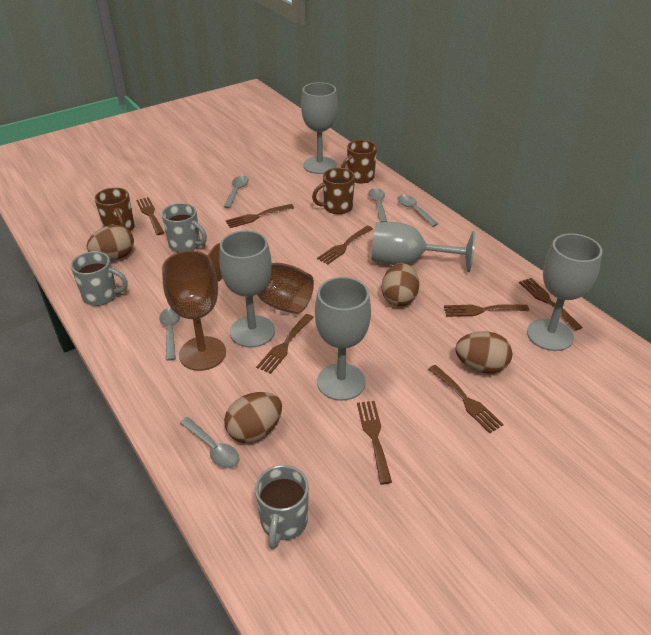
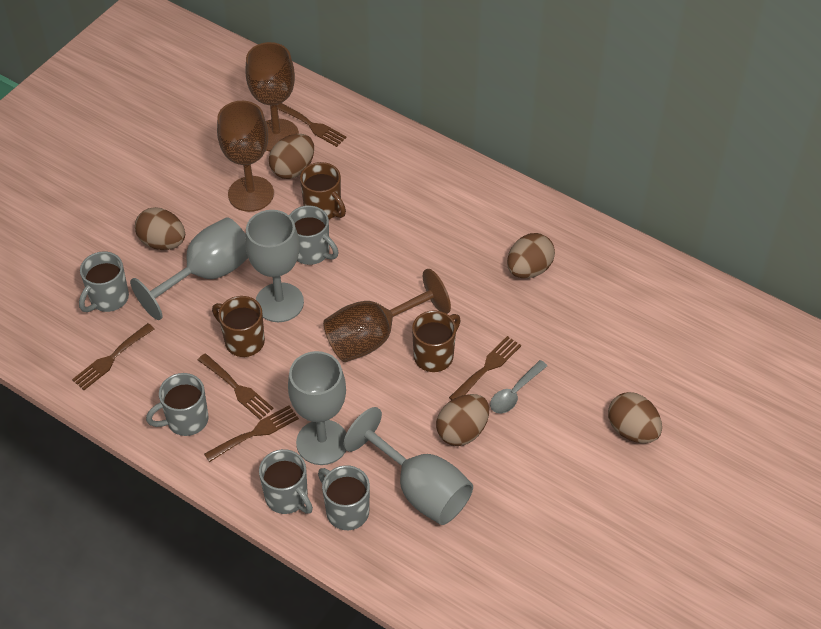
brown egg: [87,225,134,261] [224,392,282,443] [382,263,419,307] [455,331,512,374] = 4 -> [135,207,185,250] [269,134,314,179] [436,394,489,446] [507,233,555,278] [608,392,662,443] = 5
brown fork: [136,197,164,235] [225,204,294,228] [256,314,314,374] [317,226,373,265] [357,401,392,484] [428,365,504,433] [444,304,529,317] [519,278,583,331] = 8 -> [72,323,154,390] [198,354,274,420] [204,405,299,462] [277,103,347,147] [449,336,521,400] = 5
brown goblet: [162,251,226,371] [208,243,314,314] = 2 -> [217,101,274,212] [245,42,299,152] [323,269,451,362] = 3
grey goblet: [219,230,275,348] [301,82,338,174] [315,277,371,401] [372,222,475,272] [527,233,602,351] = 5 -> [130,217,248,320] [245,210,304,322] [288,351,346,465] [343,407,473,525] = 4
grey mug: [71,251,128,306] [162,203,207,252] [255,465,309,549] = 3 -> [79,251,129,312] [146,373,208,436] [259,449,313,514] [289,205,338,265] [318,465,370,530] = 5
grey spoon: [159,308,180,361] [180,417,240,469] [223,176,249,208] [368,188,387,222] [398,195,438,227] = 5 -> [490,360,547,414] = 1

